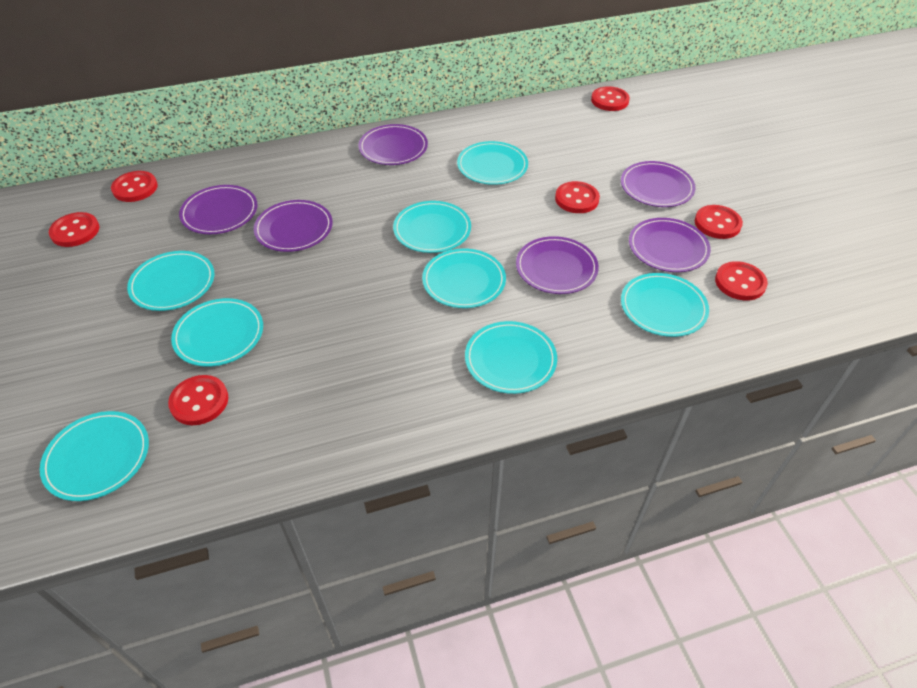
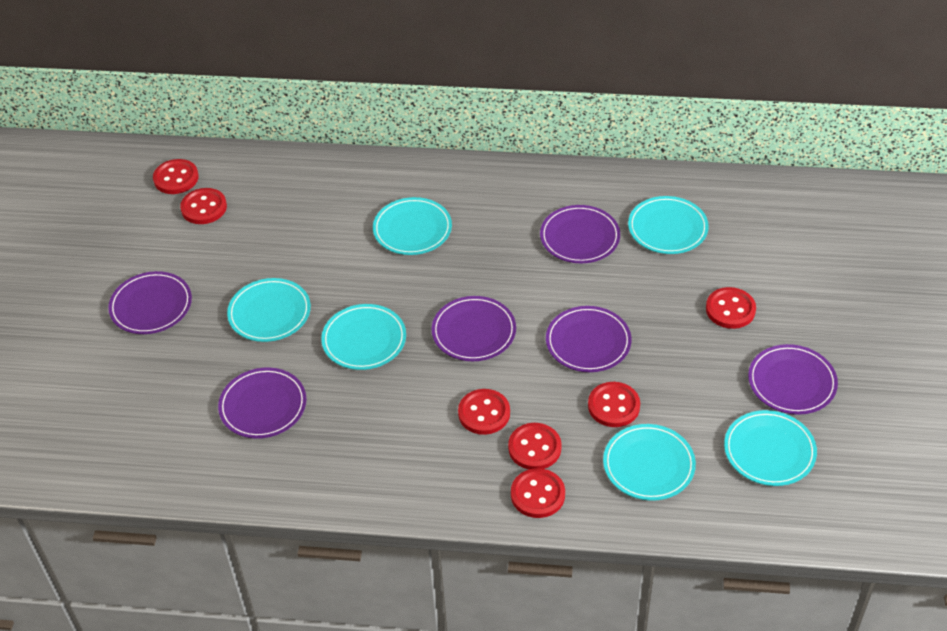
turquoise plate: [40,411,149,501] [127,251,214,311] [171,298,263,367] [393,201,471,253] [422,248,506,308] [457,141,528,185] [465,321,557,394] [621,273,709,337] = 8 -> [227,278,311,342] [321,304,406,370] [373,197,452,255] [603,424,696,501] [628,196,709,254] [724,410,817,486] = 6

